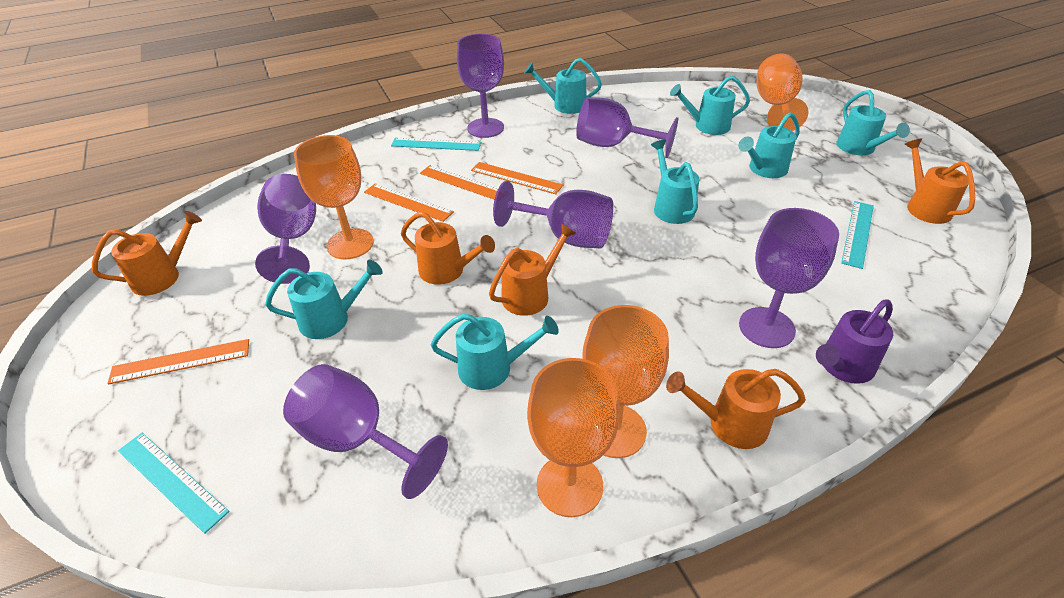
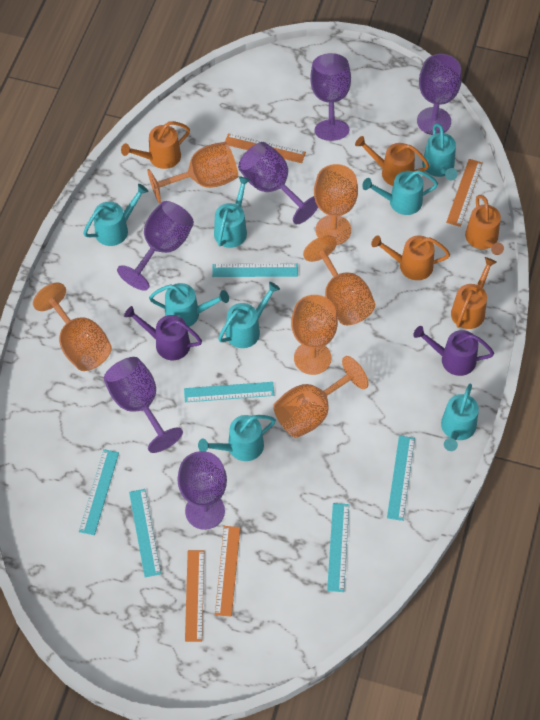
orange goblet: [294,135,374,259] [527,358,620,517] [582,305,669,458] [756,54,809,131] = 4 -> [33,283,112,371] [147,142,238,203] [273,356,369,438] [291,295,338,375] [303,235,375,326] [314,164,358,245] = 6
purple watering can: [816,300,893,384] = 1 -> [124,306,202,360] [413,326,494,376] = 2
turquoise ruler: [118,433,229,534] [391,137,481,151] [841,201,874,269] = 3 -> [79,449,119,535] [129,489,161,577] [184,382,274,402] [212,264,298,277] [327,503,349,592] [387,436,415,521] = 6
turquoise watering can: [265,260,383,339] [431,314,559,390] [524,58,602,114] [651,140,699,224] [670,76,750,135] [738,113,800,178] [837,90,910,155] = 7 -> [83,184,149,246] [149,283,229,327] [198,415,276,461] [214,176,251,248] [218,282,280,348] [362,170,438,215] [422,123,458,180] [441,384,479,451] = 8

